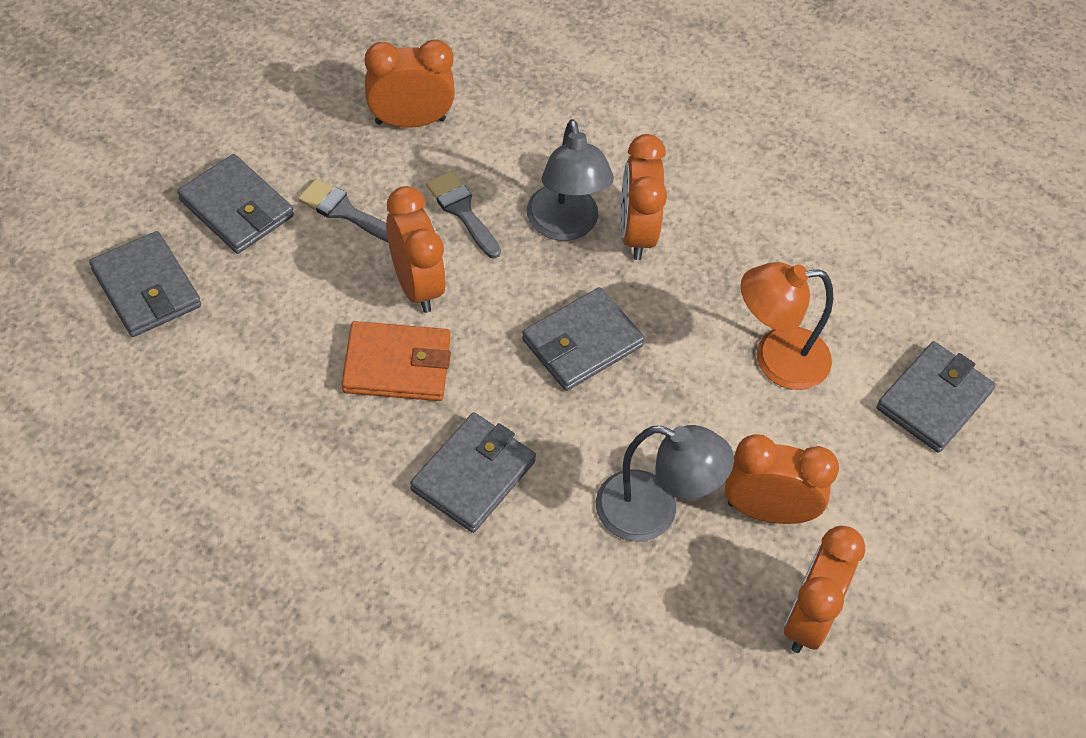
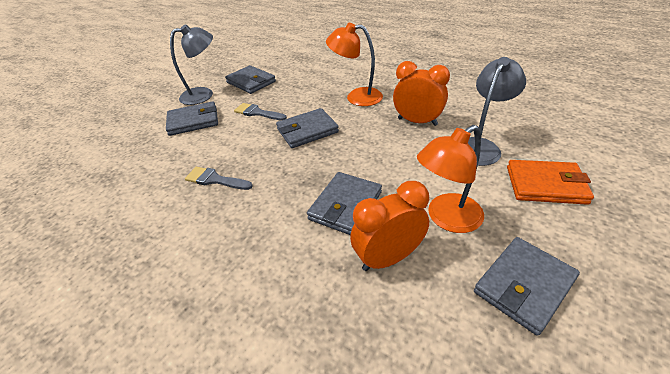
orange clock: [365,39,455,128] [386,186,446,313] [621,134,667,260] [725,434,839,524] [784,526,865,653] = 5 -> [350,181,429,271] [393,61,450,126] = 2
orange lamp: [740,262,833,390] = 1 -> [326,23,383,106] [417,125,484,233] = 2

